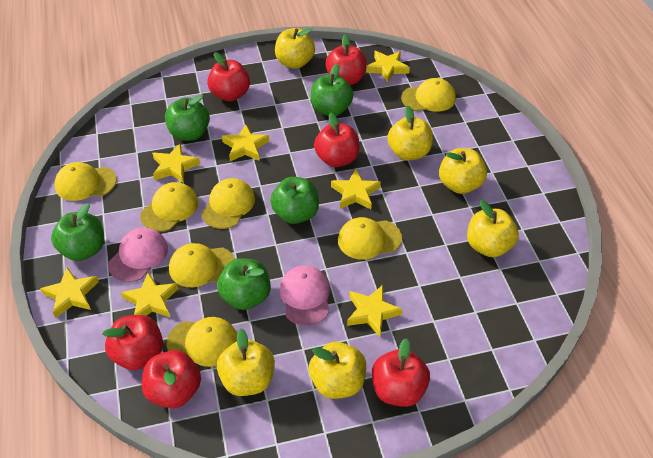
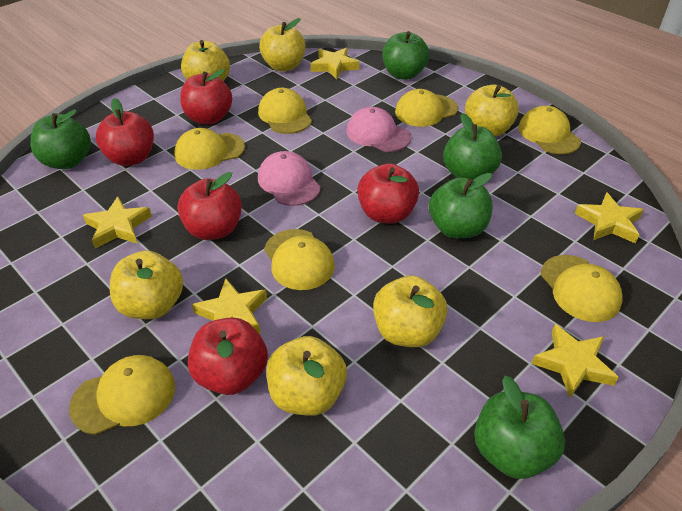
red apple: [102,315,163,370] [142,350,201,408] [207,52,250,101] [314,112,360,167] [326,34,367,85] [372,338,430,407] = 6 -> [96,98,154,166] [177,172,242,240] [180,69,232,124] [188,317,268,395] [357,163,419,223] = 5
yellow star: [40,267,99,318] [121,273,179,317] [152,144,200,183] [222,125,269,161] [331,169,381,209] [347,285,402,337] [366,51,410,83] = 7 -> [83,197,152,249] [192,278,267,334] [311,48,359,80] [531,324,619,398] [575,192,644,244] = 5

